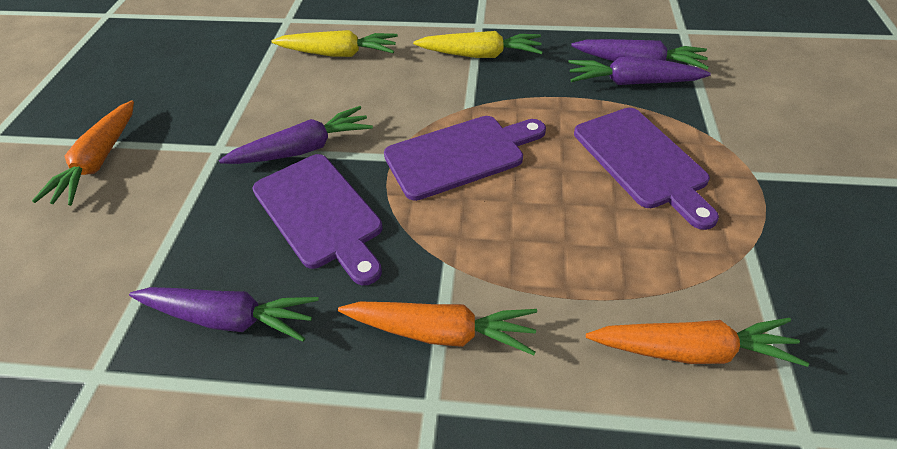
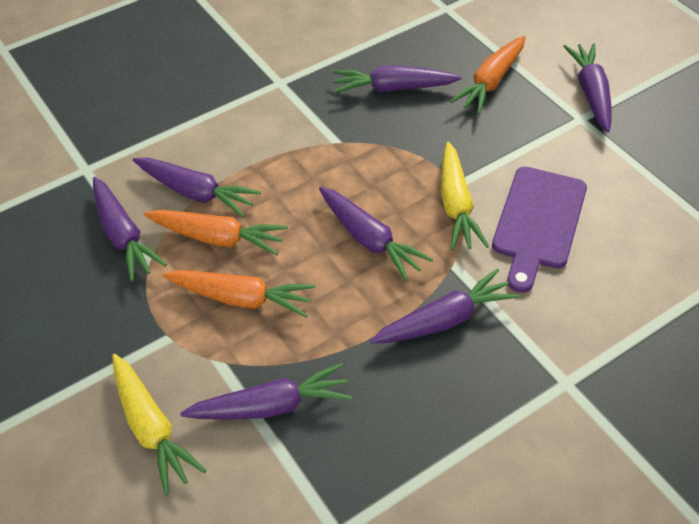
purple carrot: [129,287,319,342] [219,106,373,164] [568,57,711,85] [571,39,709,69] = 4 -> [93,177,167,282] [133,158,261,217] [180,363,352,420] [319,187,433,282] [332,65,461,93] [370,269,519,344] [563,43,611,132] = 7
purple cutting board: [252,154,383,285] [384,116,546,201] [574,108,719,230] = 3 -> [492,167,587,293] = 1

